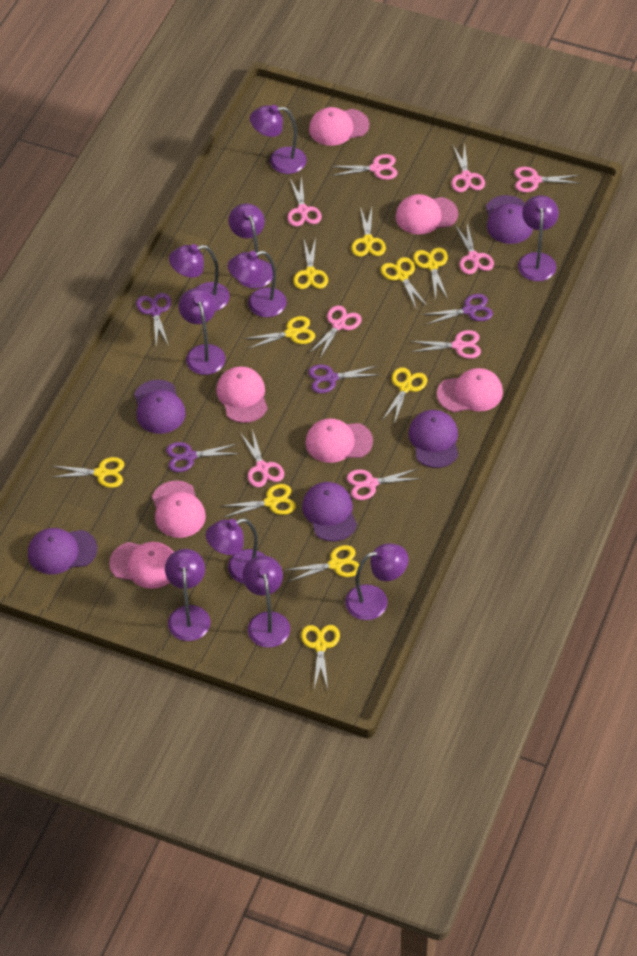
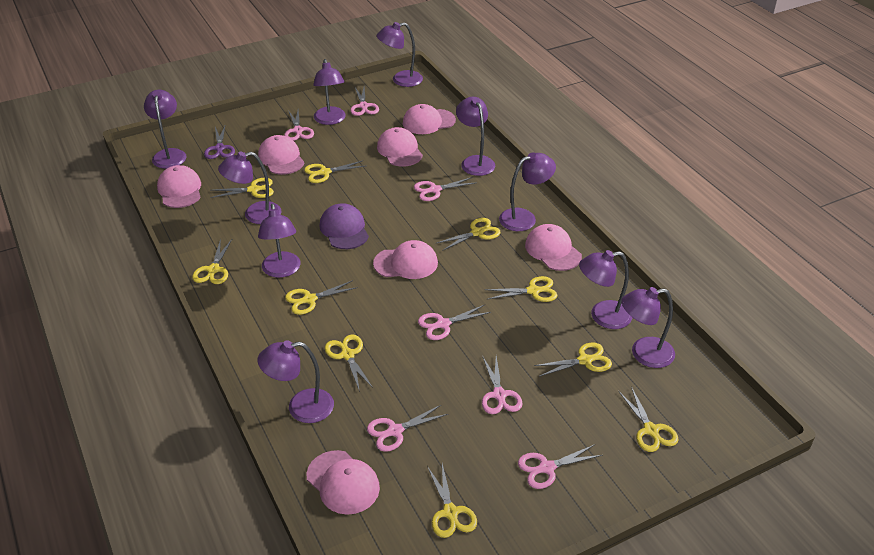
pink scissors: [240,429,284,487] [287,176,322,227] [309,305,362,358] [331,154,398,180] [347,469,421,500] [410,330,481,359] [451,142,485,192] [455,224,494,274] [514,167,581,192] = 9 -> [284,110,314,141] [350,87,379,116] [367,405,448,452] [414,177,475,201] [418,305,491,340] [482,356,523,414] [518,444,603,489] = 7
purple cap: [28,528,97,574] [134,380,186,434] [302,482,357,542] [409,410,458,468] [486,195,533,244] = 5 -> [319,203,369,249] = 1
purple scissors: [136,293,171,346] [166,442,239,472] [308,364,379,393] [422,294,493,325] = 4 -> [204,126,235,159] = 1

